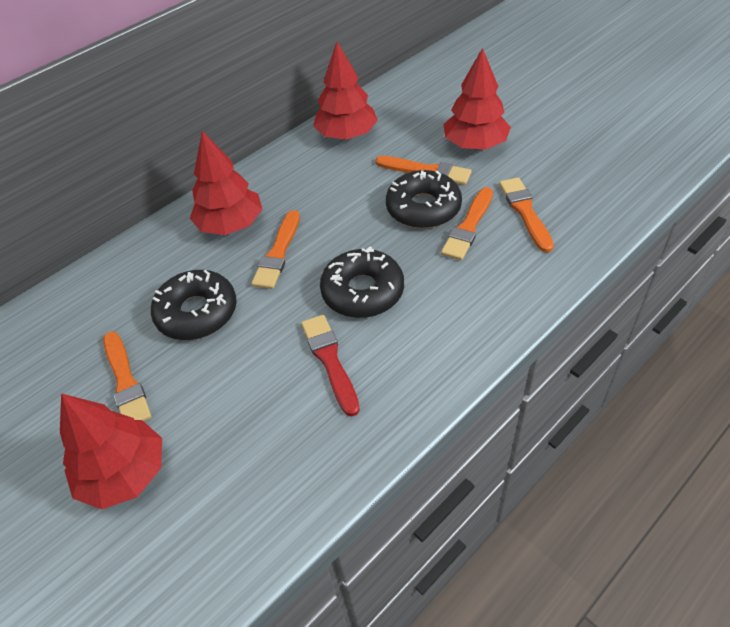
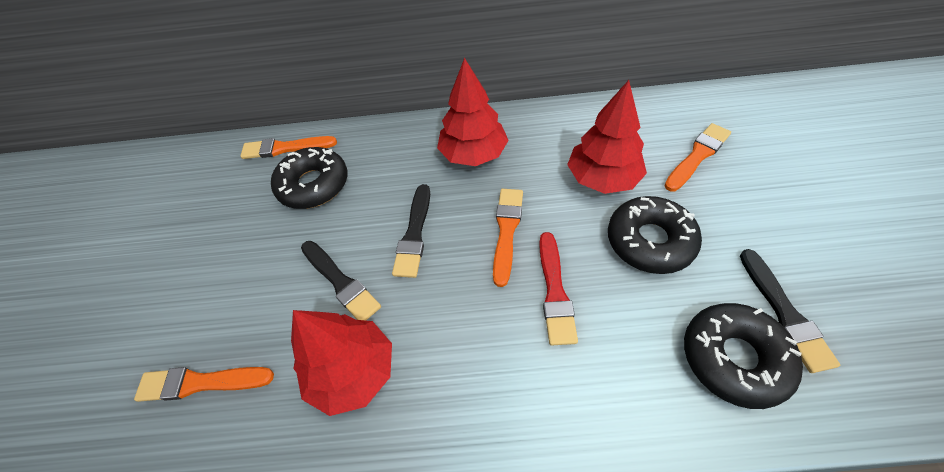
black brush: none = 0 -> [301,241,381,320] [392,184,430,278] [740,249,840,373] = 3
orange brush: [103,331,152,421] [251,210,300,289] [375,156,472,185] [441,187,493,260] [499,177,554,253] = 5 -> [134,367,274,402] [240,136,337,159] [493,189,523,287] [664,123,731,192] = 4
red tree: [60,393,162,510] [190,131,263,235] [313,42,378,140] [444,48,511,149] = 4 -> [291,310,392,416] [437,58,509,166] [567,80,647,194] = 3

